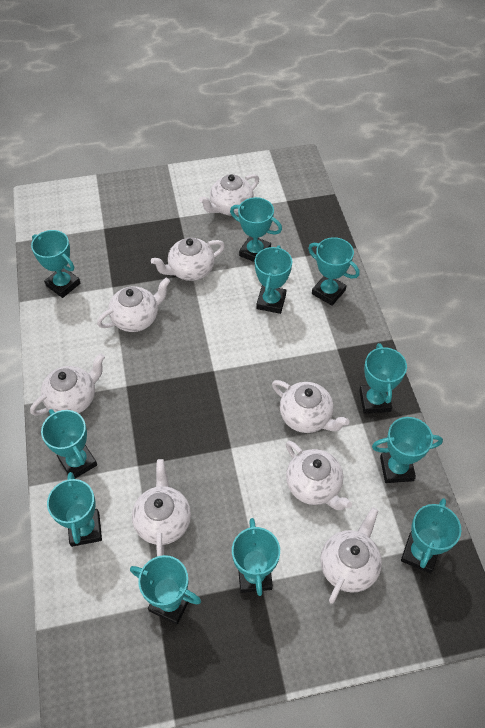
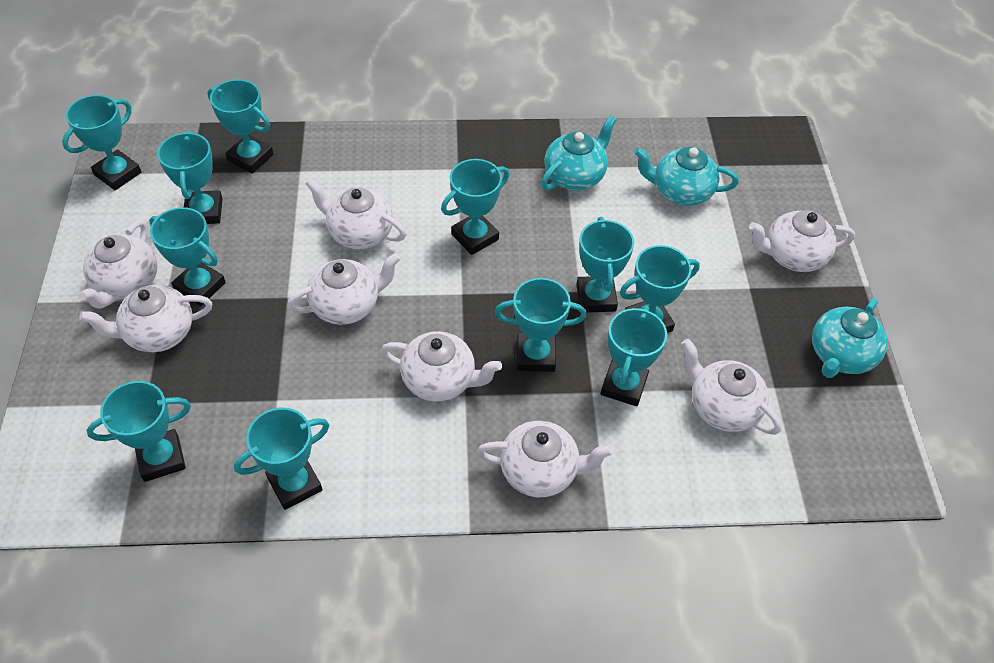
turquoise teapot: none = 0 -> [541,116,617,190] [634,147,739,206] [812,298,888,378] = 3

